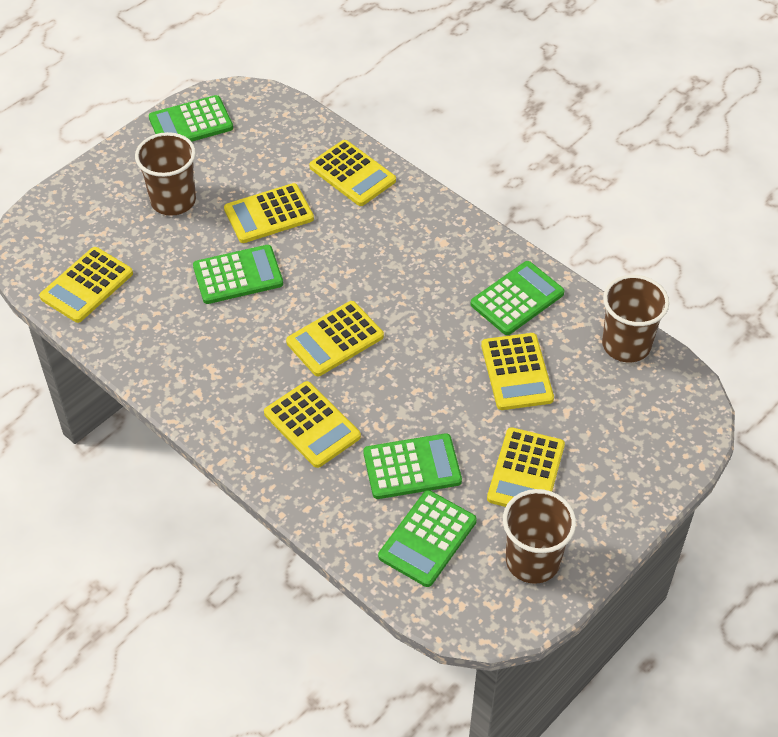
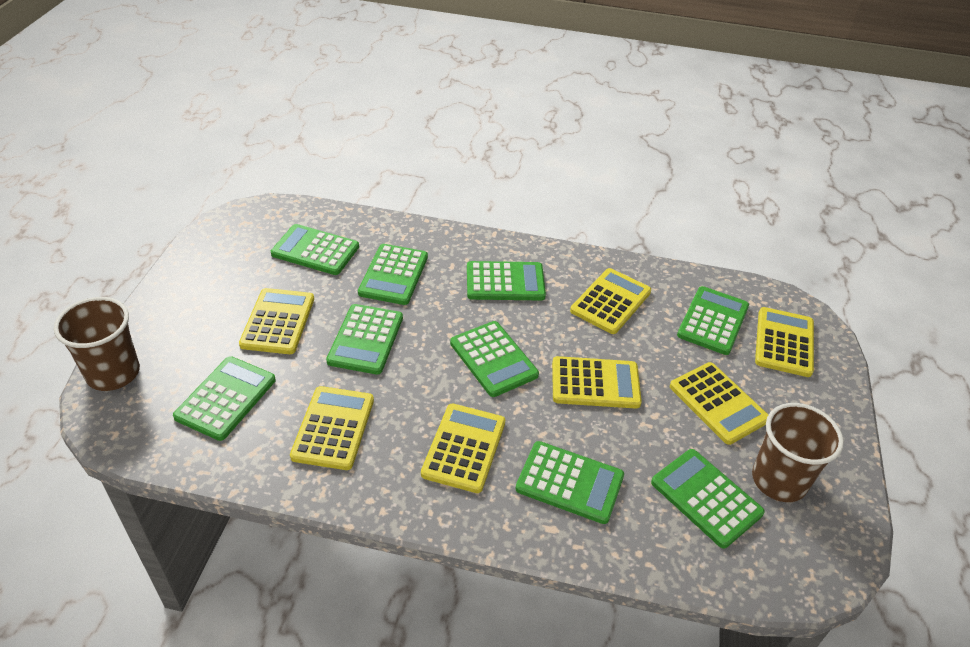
brown cup: [135,132,196,216] [503,489,576,584] [602,275,669,362] = 3 -> [54,297,140,391] [752,403,844,502] = 2
green calculator: [149,95,233,142] [193,245,283,304] [364,433,462,499] [378,490,477,587] [471,261,565,335] = 5 -> [173,356,276,441] [271,224,359,275] [326,304,403,375] [358,244,428,305] [450,321,539,397] [467,261,546,300] [515,441,624,524] [651,449,765,548] [677,286,749,355] = 9

